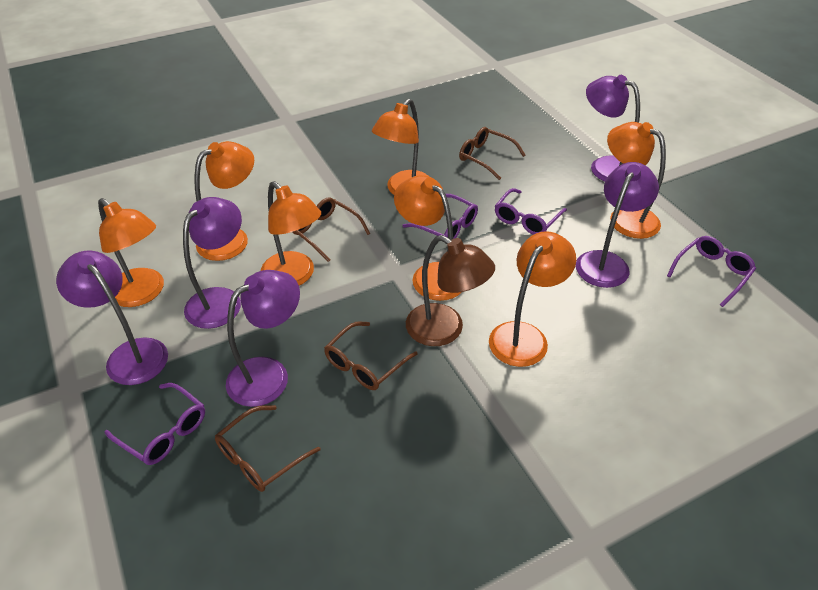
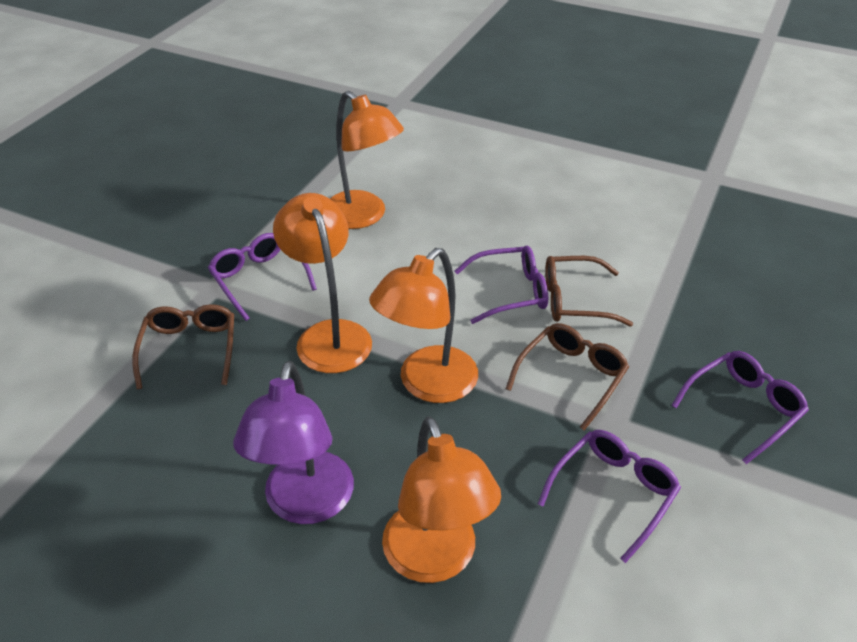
brown glasses: [215,405,320,492] [292,197,370,262] [324,322,418,390] [459,127,525,180] = 4 -> [132,304,234,389] [506,323,629,431] [545,256,633,327] = 3
brown lamp: [406,235,495,346] = 1 -> none = 0
orange lamp: [98,198,164,307] [194,141,254,261] [261,181,321,286] [372,99,428,195] [394,175,462,301] [489,231,576,367] [607,122,666,239] = 7 -> [273,193,372,373] [330,91,404,229] [369,248,478,403] [382,417,501,583] = 4
purple lamp: [56,251,168,385] [183,197,242,329] [226,270,300,407] [576,162,659,288] [586,75,640,182] = 5 -> [233,361,354,524] = 1

